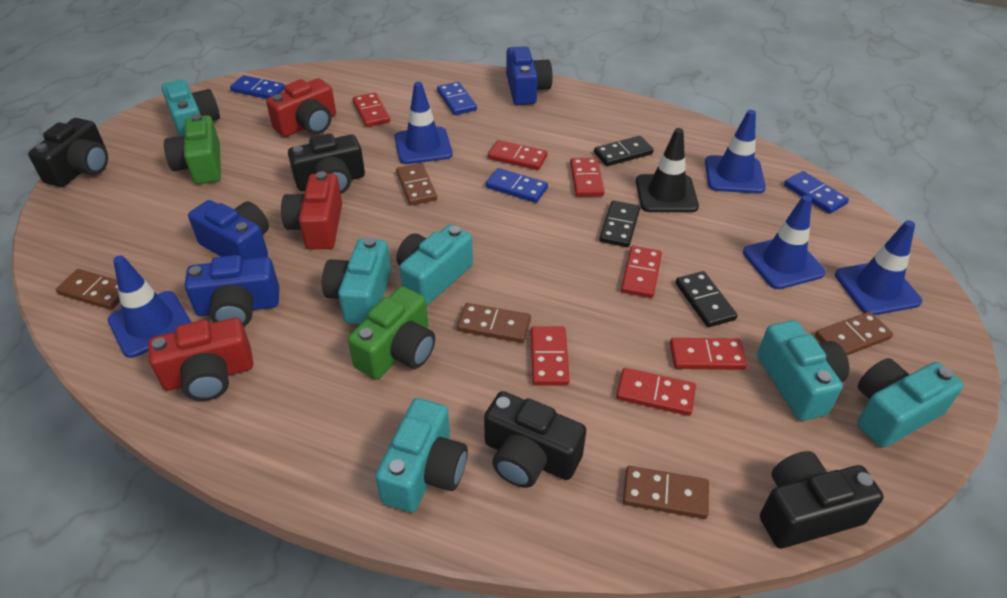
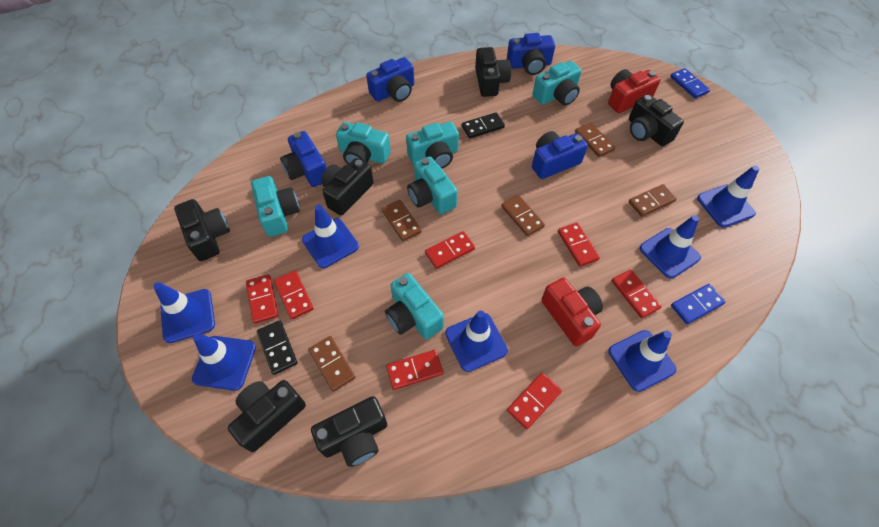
black camera: [28,118,108,187] [288,134,365,194] [484,391,586,488] [760,451,884,548] = 4 -> [174,199,230,261] [228,380,306,452] [311,396,387,467] [321,158,374,215] [475,47,511,97] [629,94,684,146] = 6
black domino: [594,136,654,166] [599,201,640,247] [676,271,738,327] = 3 -> [257,320,298,375] [462,112,505,138] = 2
black traffic cone: [636,128,699,212] = 1 -> none = 0
blue camera: [184,255,279,327] [188,200,269,260] [506,46,552,105] = 3 -> [280,131,327,187] [366,57,414,102] [507,33,555,75] [532,131,588,179] = 4
blue domino: [230,75,285,99] [437,82,477,115] [486,168,548,203] [784,171,849,214] = 4 -> [670,68,710,98] [671,284,726,324] = 2
blue traffic cone: [108,255,192,358] [395,82,453,164] [705,110,766,194] [743,195,826,289] [835,220,922,315] = 5 -> [153,282,215,343] [192,333,256,391] [302,205,359,268] [445,311,508,372] [608,330,677,392] [640,215,701,279] [697,166,759,228] = 7
green camera: [164,114,221,184] [348,286,435,379] = 2 -> none = 0
red camera: [148,318,253,401] [266,78,336,137] [281,171,342,249] = 3 -> [541,278,603,347] [608,69,661,113] = 2

